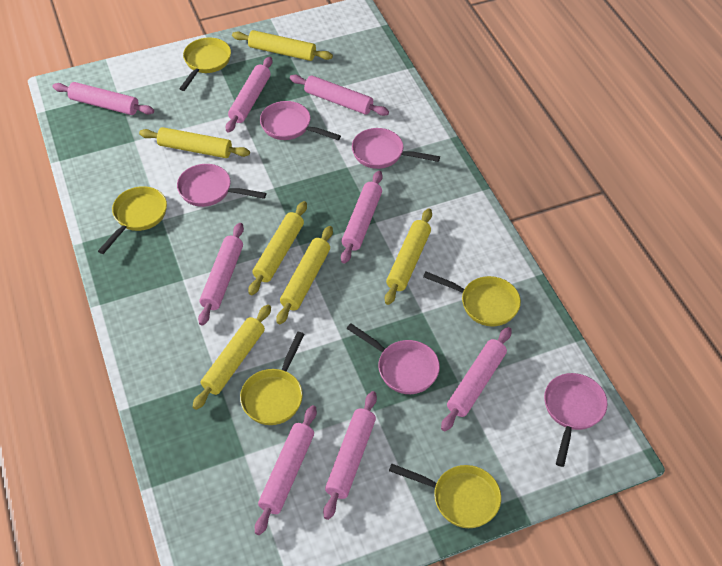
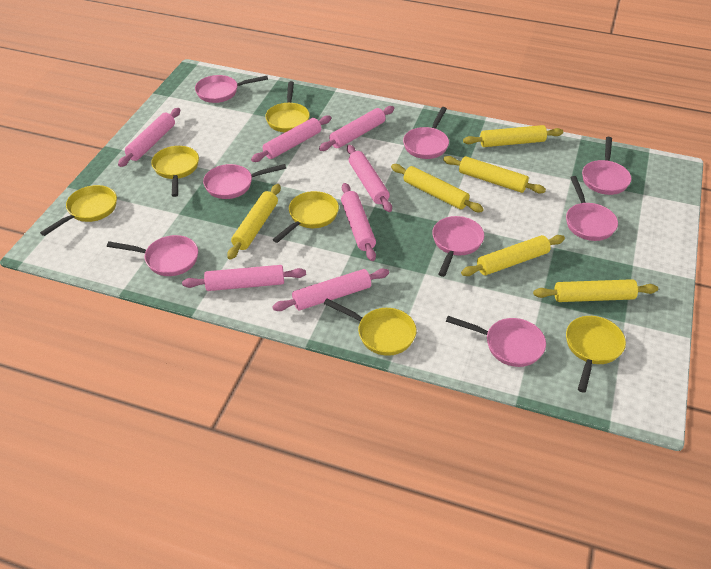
pink pan: [177,164,266,207] [260,101,341,140] [346,323,440,394] [352,128,440,169] [544,373,608,467] = 5 -> [107,235,198,276] [195,75,268,103] [203,164,286,199] [403,107,449,159] [432,216,484,277] [446,316,546,367] [566,176,618,241] [582,137,631,195] = 8
pink rolling pin: [53,82,154,115] [198,223,244,326] [226,57,273,132] [255,405,317,535] [290,75,389,116] [323,391,377,520] [341,171,383,264] [441,327,512,431] = 8 -> [118,108,180,167] [182,265,306,291] [251,115,331,162] [272,268,389,311] [319,106,395,151] [341,183,376,261] [347,145,392,212] = 7
yellow pan: [98,186,167,254] [179,38,231,91] [240,332,304,425] [389,464,501,528] [423,272,521,326] = 5 -> [40,185,117,236] [151,146,199,197] [265,81,310,132] [272,191,339,243] [324,299,416,356] [566,316,626,393] = 6

